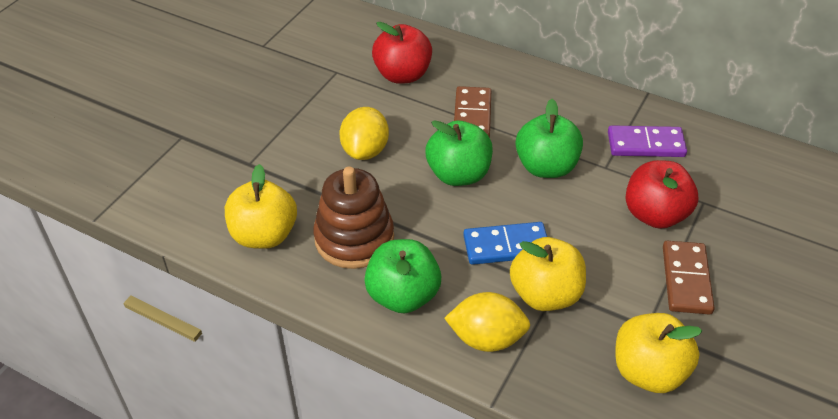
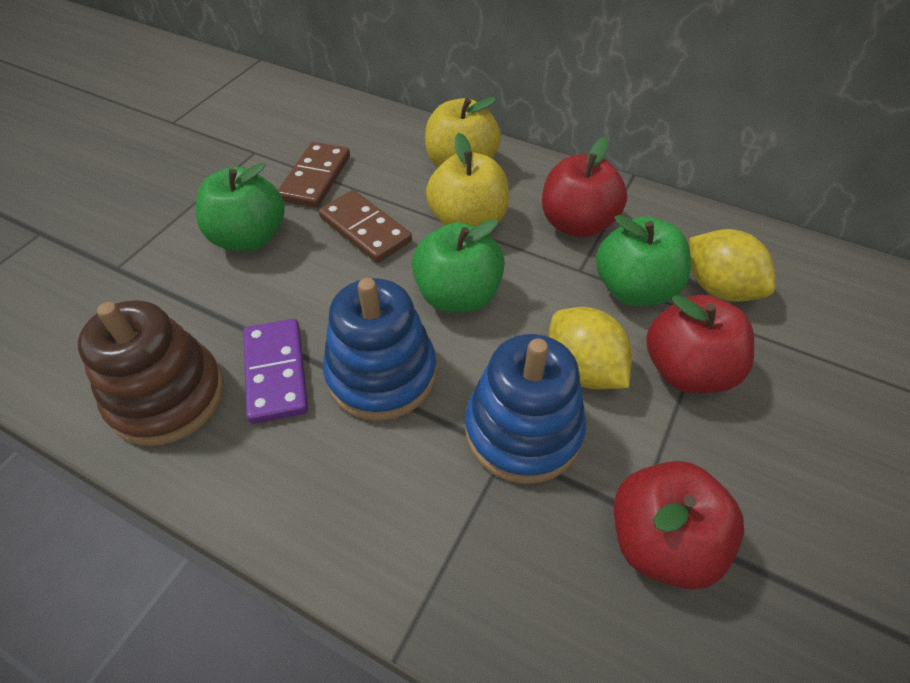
blue domino: [463,222,547,265] = 1 -> none = 0
blue stacking toy: none = 0 -> [323,278,437,421] [465,334,586,484] = 2
red apple: [372,22,432,84] [626,160,698,229] = 2 -> [542,137,627,238] [614,461,744,590] [646,294,754,393] = 3
yellow apple: [225,164,297,249] [510,237,586,311] [615,313,702,393] = 3 -> [425,97,501,168] [426,133,509,227] = 2

